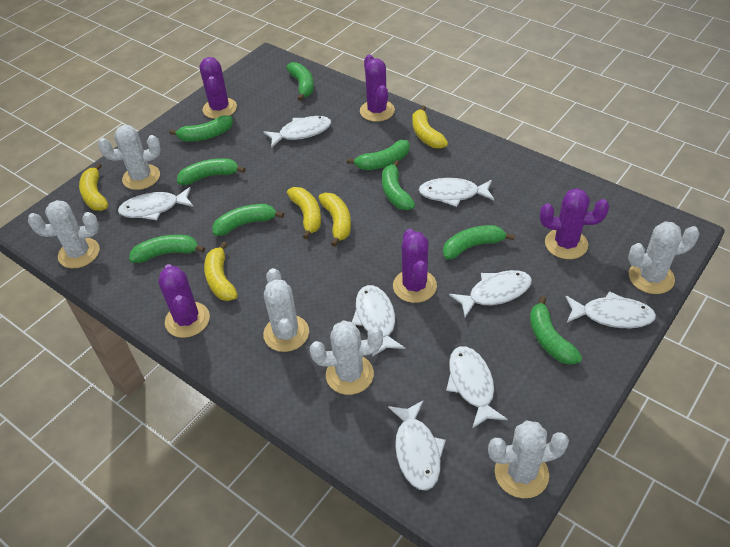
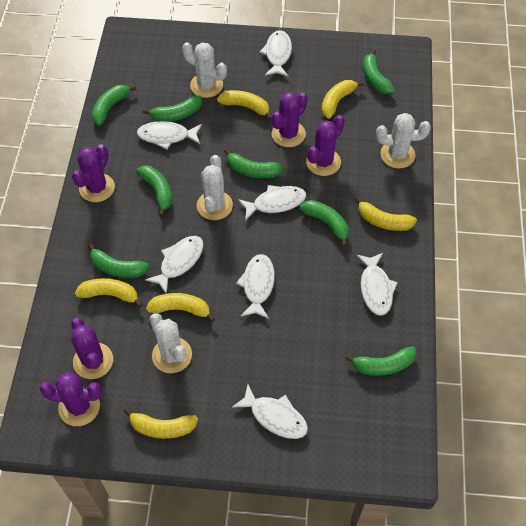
green banana: [129,235,205,263] [169,115,233,142] [177,158,245,185] [212,204,284,236] [286,62,314,101] [347,140,410,170] [382,160,415,210] [443,225,515,259] [530,296,582,365] = 9 -> [88,243,149,278] [92,85,136,125] [136,165,172,216] [143,95,202,122] [224,149,283,178] [299,200,349,247] [345,346,416,376] [363,49,395,94] = 8
white cactus: [28,200,100,268] [98,125,161,190] [263,268,309,352] [310,320,383,395] [488,420,569,498] [628,221,700,294] = 6 -> [150,313,192,373] [182,42,227,98] [197,155,233,220] [376,113,431,168] = 4
white fish: [118,187,194,220] [264,116,331,148] [352,285,405,357] [388,401,446,491] [419,178,494,207] [446,346,508,429] [449,270,532,317] [566,291,656,328] = 8 -> [137,121,202,150] [145,236,204,294] [232,385,308,439] [236,254,275,319] [238,185,306,221] [260,30,292,77] [356,253,398,316] = 7
yellow banana: [79,163,108,211] [204,241,238,301] [287,187,321,239] [318,193,351,247] [412,106,448,148] = 5 -> [75,278,143,308] [124,408,198,439] [146,293,215,322] [217,90,271,120] [321,80,364,119] [355,197,417,231] = 6

